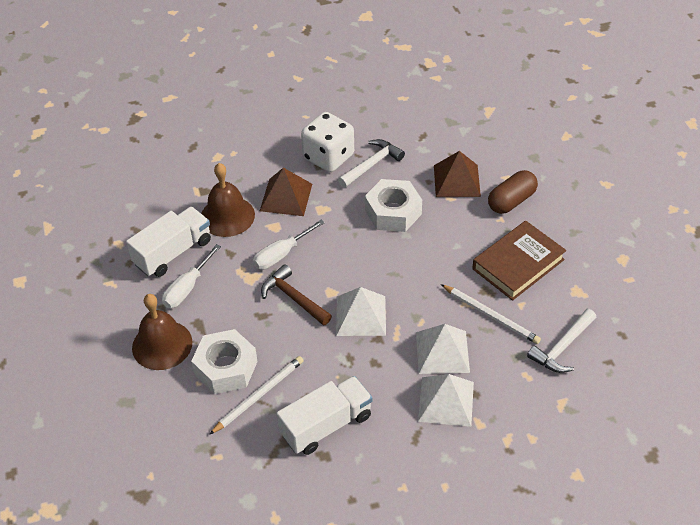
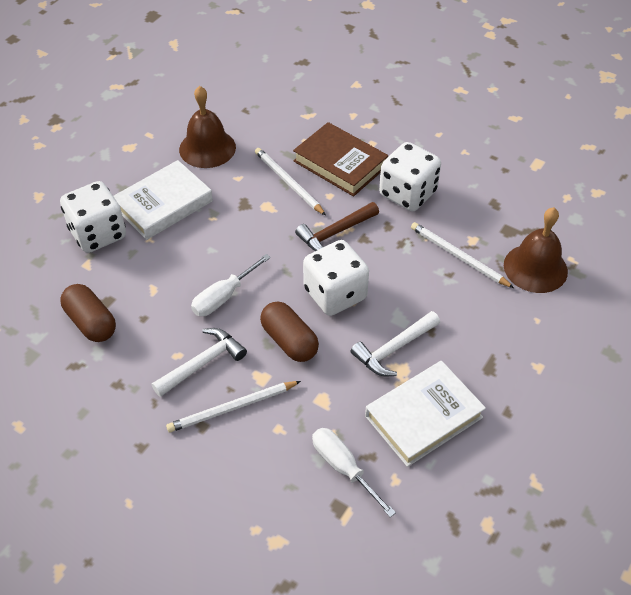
brown capsule: [488,170,538,214] = 1 -> [60,284,116,342] [260,301,319,362] = 2
brown pyramid: [260,168,312,216] [434,151,481,197] = 2 -> none = 0
white book: none = 0 -> [113,160,213,240] [365,361,486,467] = 2
white dice: [301,112,354,172] = 1 -> [60,181,126,253] [303,240,369,316] [379,142,441,211] = 3
white nut: [191,329,258,394] [365,179,422,232] = 2 -> none = 0
white pencil: [209,356,304,435] [441,284,541,344] = 2 -> [166,381,301,433] [255,148,326,216] [411,222,514,288] = 3
white pyramid: [336,287,386,336] [416,324,470,374] [418,374,474,427] = 3 -> none = 0
white truck: [126,207,211,277] [277,376,372,455] = 2 -> none = 0

